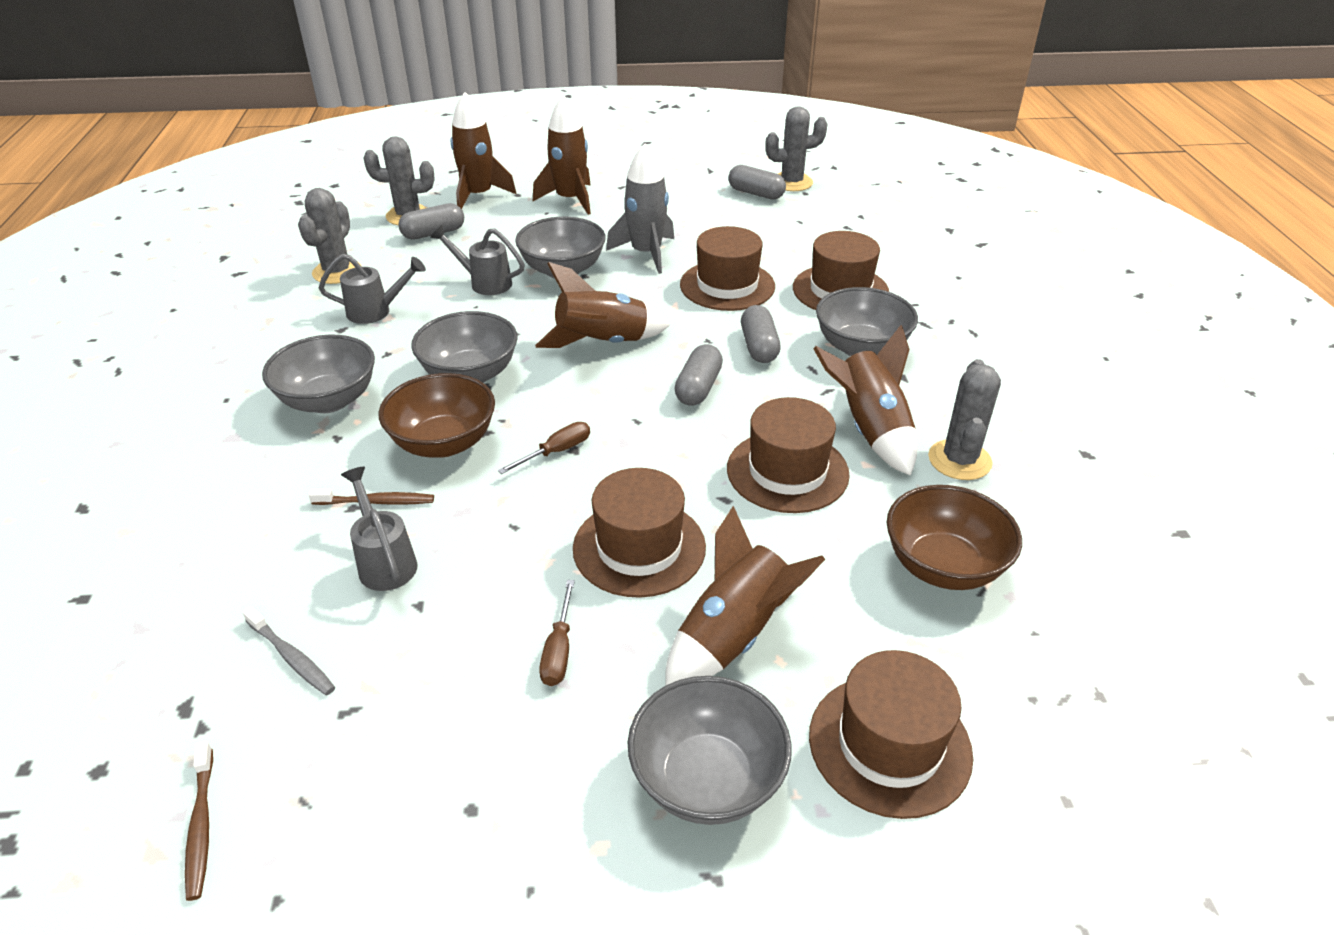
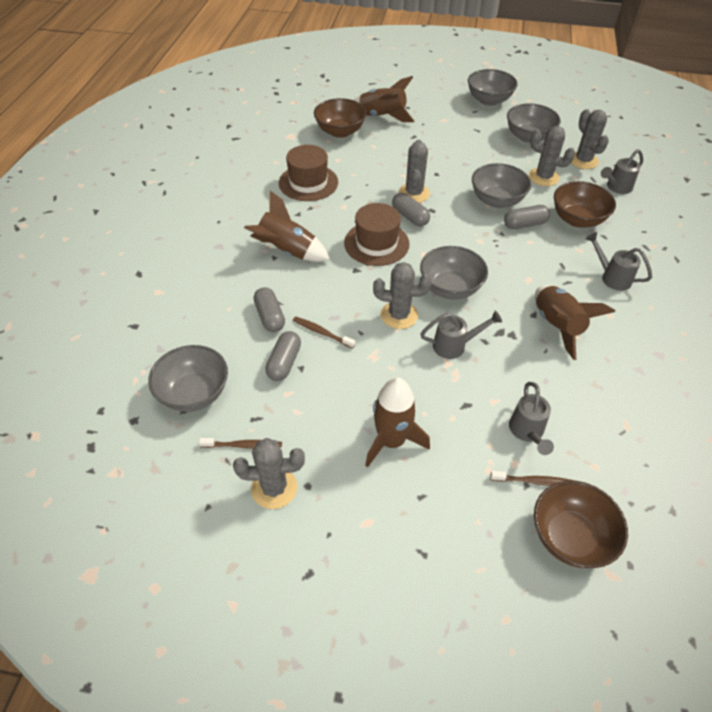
brown bowl: [379,373,495,458] [887,485,1022,590] = 2 -> [314,98,366,138] [534,481,628,568] [554,181,616,228] = 3
brown hat: [573,468,706,598] [680,226,775,311] [727,397,850,513] [793,231,889,310] [809,650,973,819] = 5 -> [279,145,338,201] [344,203,410,266] = 2
brown rocket: [451,92,517,209] [533,96,591,215] [535,262,670,348] [665,506,825,685] [813,325,917,476] = 5 -> [244,191,330,262] [354,76,415,122] [365,377,430,468] [535,285,615,360] = 4
brown screwdriver: [498,422,590,474] [539,580,575,686] = 2 -> none = 0
brown toothbrush: [185,741,213,901] [309,489,434,505] = 2 -> [199,438,282,449] [293,316,355,349] [490,471,575,486] = 3
grey cactus: [298,188,362,284] [363,136,435,225] [765,106,827,191] [928,359,1001,480] = 4 -> [233,438,305,509] [373,262,432,329] [399,140,430,203] [529,126,575,186] [571,109,609,169] = 5
grey rocket: [606,144,674,274] = 1 -> none = 0
grey toothbrush: [242,606,335,696] = 1 -> none = 0
grey watering can: [319,254,426,324] [341,467,417,591] [430,225,525,295] = 3 -> [420,311,502,359] [509,382,554,455] [586,232,652,291] [601,149,643,194] = 4

